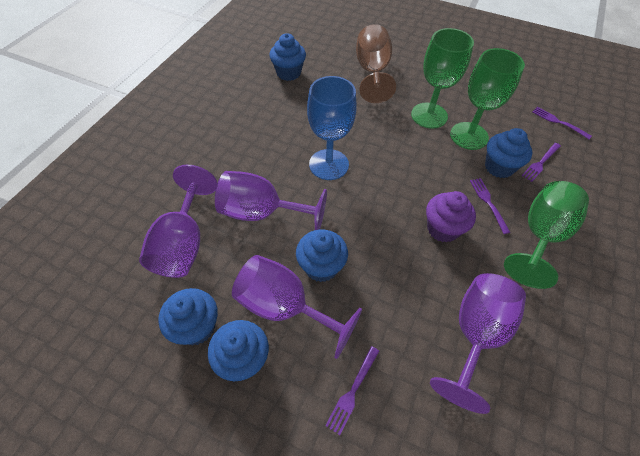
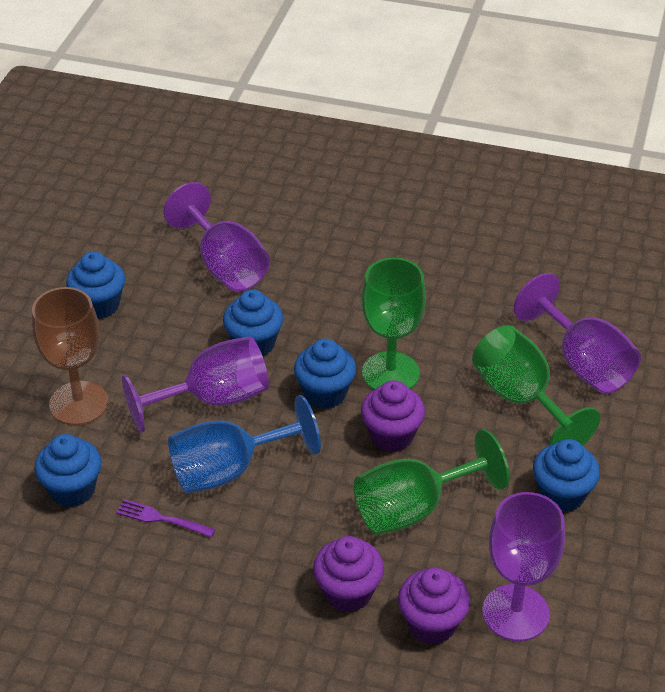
purple cupcake: [426,191,476,243] = 1 -> [313,536,384,612] [361,380,425,452] [398,567,470,645] = 3
purple fork: [325,346,379,435] [470,178,511,234] [522,143,561,182] [532,107,592,139] = 4 -> [116,499,216,537] = 1

